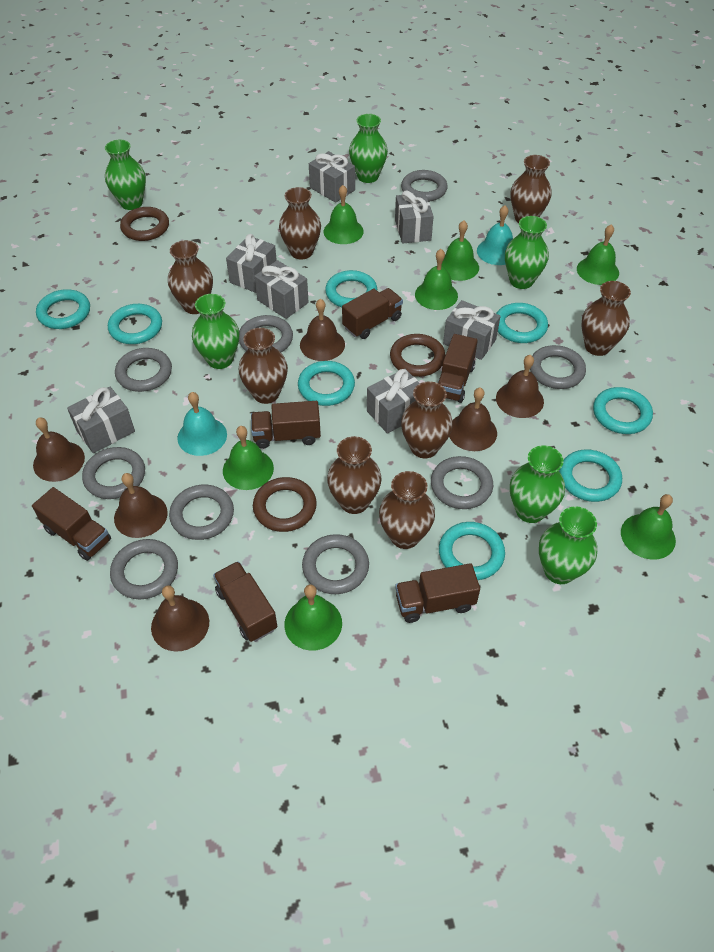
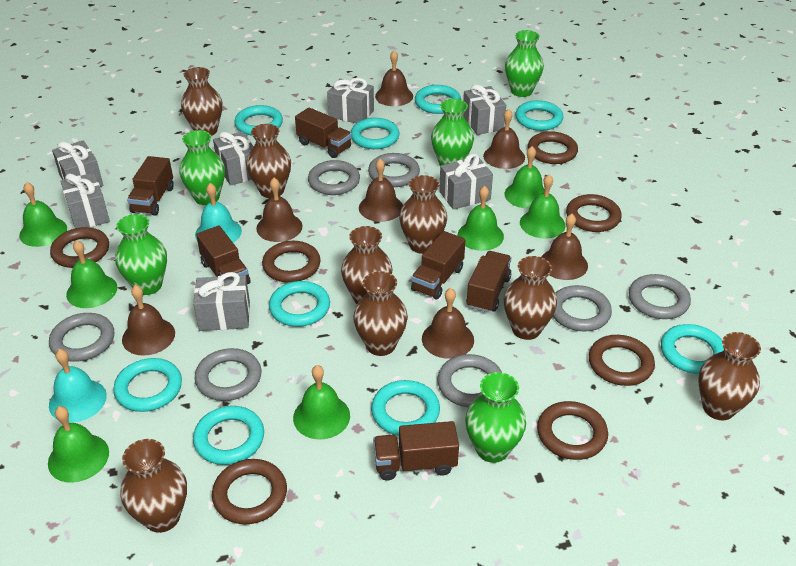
brown bell: [33,417,85,482] [114,473,168,538] [151,585,209,652] [300,299,345,361] [449,388,497,451] [496,355,544,418] = 6 -> [122,285,175,356] [256,178,303,242] [359,158,403,222] [375,50,413,106] [422,288,474,359] [483,109,525,169] [541,214,588,280] = 7
brown ring: [120,207,169,241] [253,477,317,532] [390,334,446,377] = 3 -> [50,227,109,268] [212,459,287,524] [262,241,321,283] [528,131,578,164] [537,401,608,460] [566,194,622,232] [589,335,655,386] = 7
green vase: [105,139,146,210] [192,294,239,369] [349,114,388,183] [505,216,549,289] [510,445,565,523] [539,506,597,584] = 6 -> [115,214,167,295] [179,130,225,205] [431,99,474,166] [465,372,526,463] [505,30,544,97] = 5
grey ring: [82,447,145,499] [110,539,178,599] [115,348,172,392] [169,485,234,540] [239,315,293,352] [302,534,369,594] [401,170,448,202] [431,456,493,509] [530,345,586,389] = 9 -> [49,313,114,362] [194,348,261,401] [308,160,360,195] [368,153,420,187] [437,354,502,407] [553,285,612,332] [629,274,691,319] = 7
turquoise ring: [36,289,90,329] [108,304,162,344] [298,361,355,406] [325,270,377,307] [439,522,505,580] [496,303,548,343] [559,449,622,502] [593,387,653,434] = 8 -> [113,358,182,412] [193,406,264,465] [234,105,283,136] [269,281,330,327] [351,118,400,149] [371,380,440,436] [415,85,461,114] [515,100,563,131] [661,324,724,374] = 9

